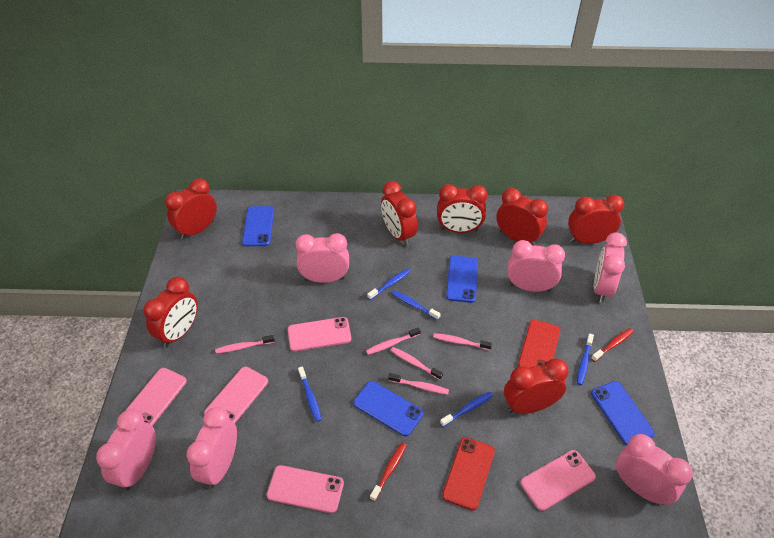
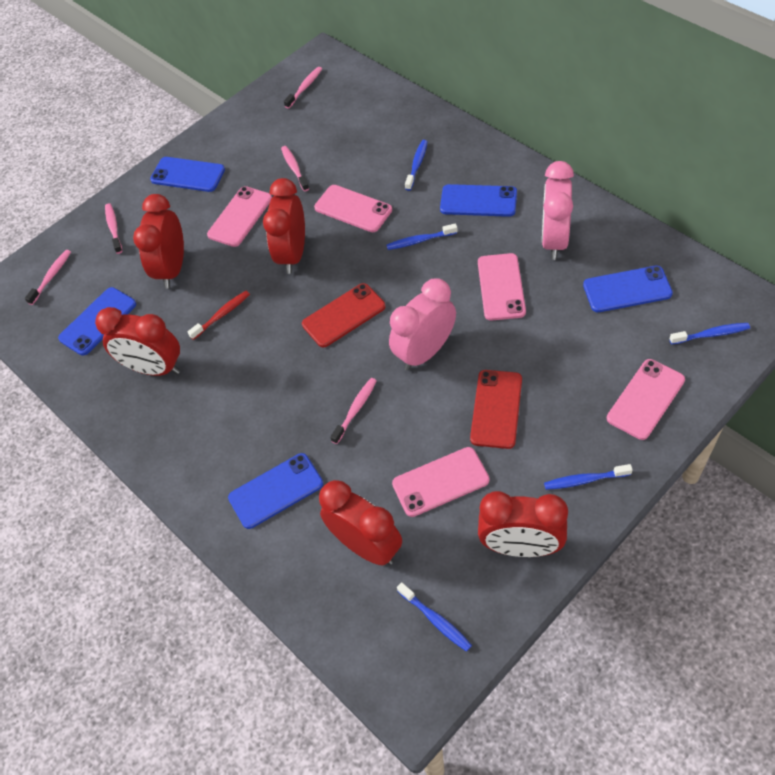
blue phone: [242,206,274,246] [353,381,423,436] [446,256,478,303] [591,381,655,445] = 4 -> [58,287,136,356] [150,157,225,192] [228,453,323,529] [440,184,517,217] [583,266,673,312] = 5
pink clock: [96,409,156,491] [187,407,237,489] [295,233,349,283] [508,240,565,292] [594,232,627,303] [616,434,693,505] = 6 -> [389,278,456,371] [542,161,574,260] = 2
red clock: [143,277,198,348] [165,178,217,240] [381,181,418,246] [437,184,487,233] [496,188,548,246] [504,359,569,414] [568,195,624,244] = 7 -> [95,307,180,376] [133,194,184,288] [263,178,305,274] [319,480,402,566] [478,491,568,557] = 5
red toothbrush: [370,443,407,501] [591,328,634,362] = 2 -> [188,291,250,340] = 1

